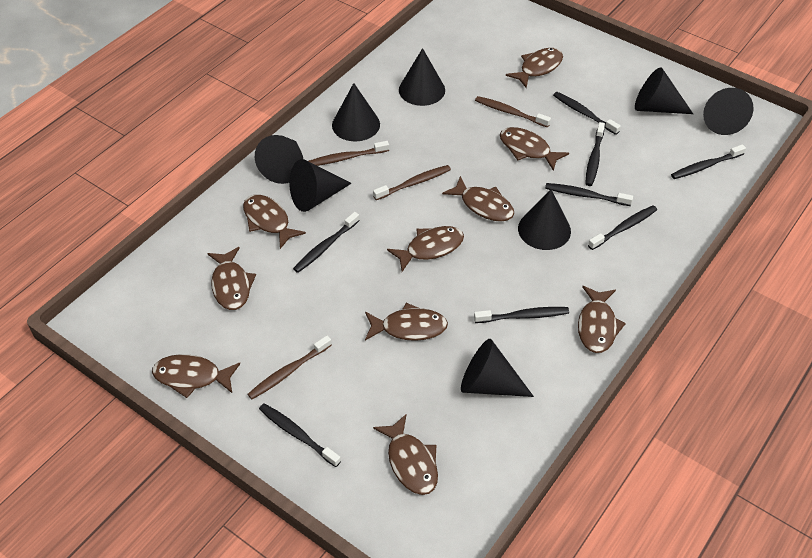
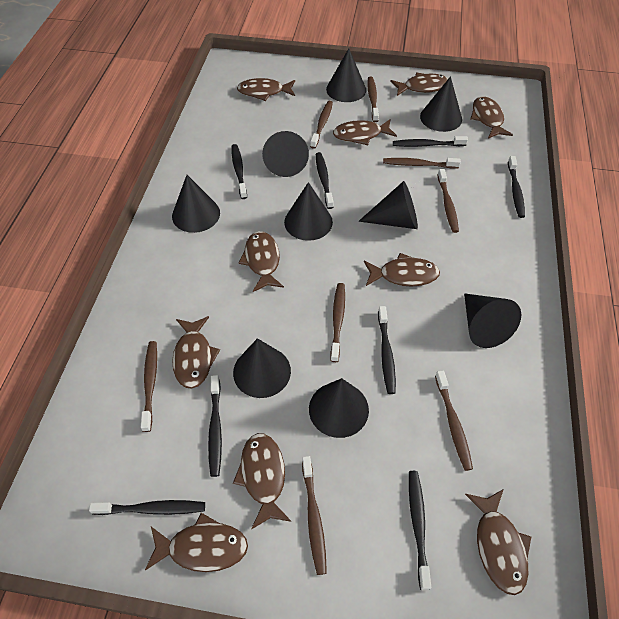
black cone: [255,135,303,184] [289,159,352,212] [332,83,380,141] [399,48,445,106] [461,339,534,397] [518,189,571,250] [635,67,693,114] [703,88,754,135] = 8 -> [172,175,220,233] [233,338,291,398] [262,131,309,177] [284,182,333,241] [309,378,369,438] [326,48,366,102] [358,181,418,229] [420,76,462,132] [464,293,521,348] = 9
brown toothbrush: [247,335,332,399] [309,141,389,166] [373,165,451,200] [475,96,551,128] = 4 -> [141,341,157,432] [302,456,327,575] [310,101,333,149] [330,283,345,362] [367,76,379,122] [383,158,461,169] [435,370,473,471] [438,169,459,233] = 8

